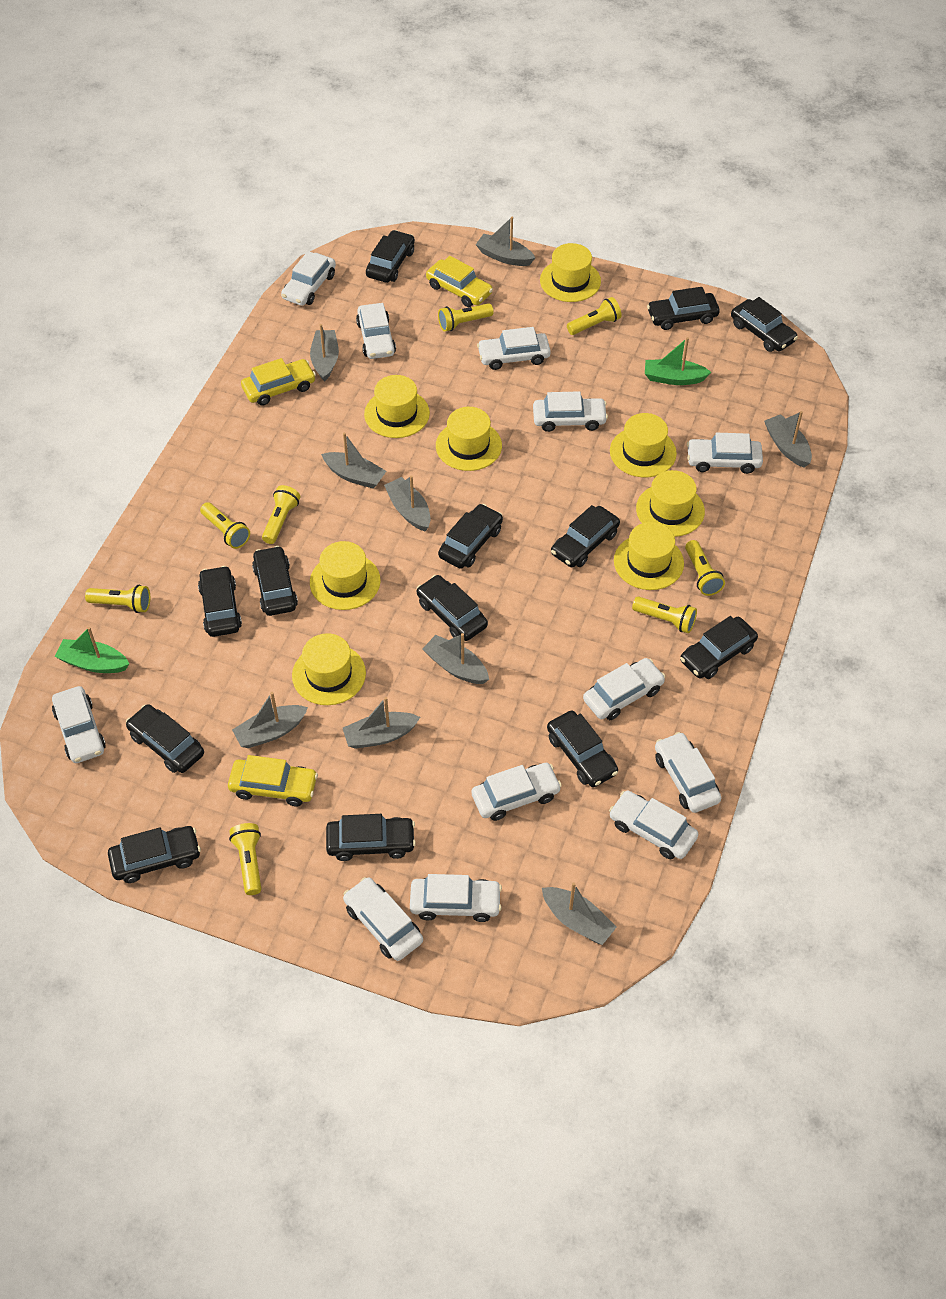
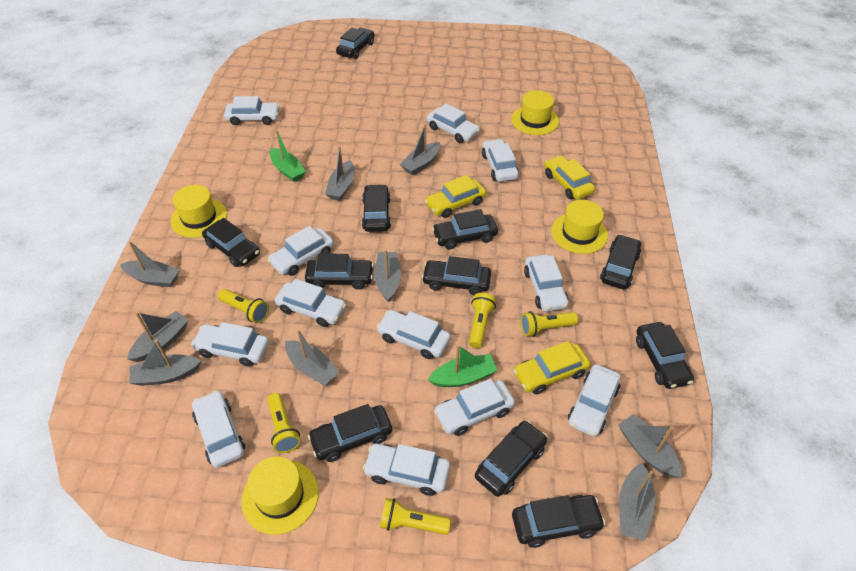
black car: [108,826,201,883] [126,704,204,773] [198,566,242,637] [252,546,298,616] [326,814,416,861] [366,230,415,283] [417,575,488,641] [438,504,503,569] [547,711,618,787] [551,505,620,567] [647,287,720,330] [680,616,758,679] [731,297,798,352] = 13 -> [202,218,260,267] [305,253,374,290] [308,404,392,462] [336,28,375,59] [362,184,391,232] [422,256,491,295] [432,209,498,250] [475,421,547,497] [512,495,605,548] [600,234,641,289] [636,322,694,389] = 11
yellow flashlight: [85,585,150,613] [200,502,250,549] [229,823,261,895] [262,485,300,544] [438,303,494,332] [567,297,622,335] [632,596,697,633] [685,540,725,596] = 8 -> [218,289,269,323] [267,393,301,453] [380,498,451,535] [469,293,496,348] [521,311,578,337] = 5
yellow hat: [292,633,366,705] [310,541,381,610] [364,375,430,438] [436,407,502,471] [540,243,601,302] [610,413,677,477] [614,522,684,590] [636,470,705,537] = 8 -> [171,185,227,238] [241,456,319,535] [511,90,559,135] [551,200,608,254] = 4

